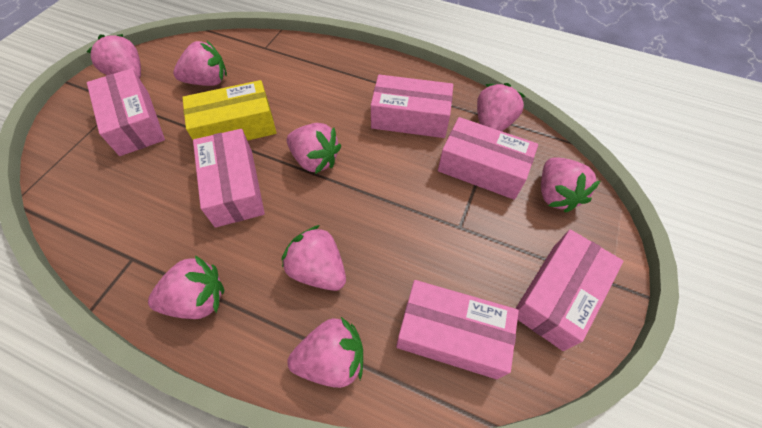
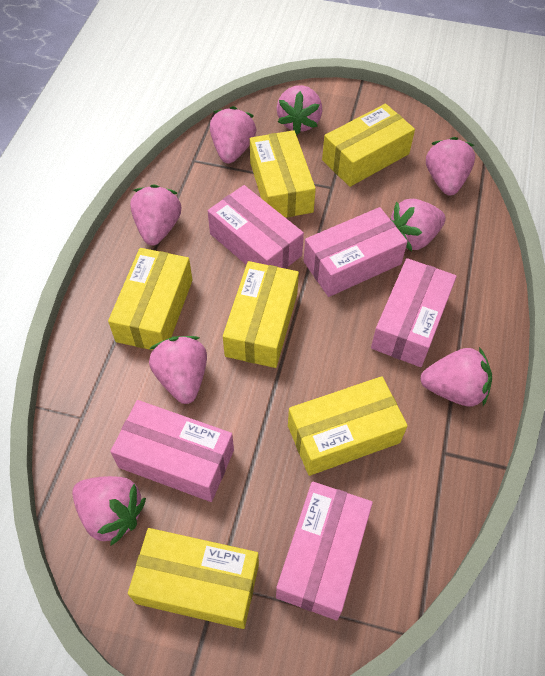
pink box: [87,68,165,156] [193,129,265,228] [371,74,453,138] [396,280,519,379] [438,117,538,200] [515,229,623,351] = 6 -> [110,400,234,502] [208,185,304,269] [276,481,373,620] [304,207,408,297] [371,258,457,367] = 5
yellow box: [182,80,277,141] = 1 -> [108,248,192,350] [128,528,259,629] [223,261,299,368] [250,130,316,218] [288,376,408,476] [322,104,415,187] = 6

